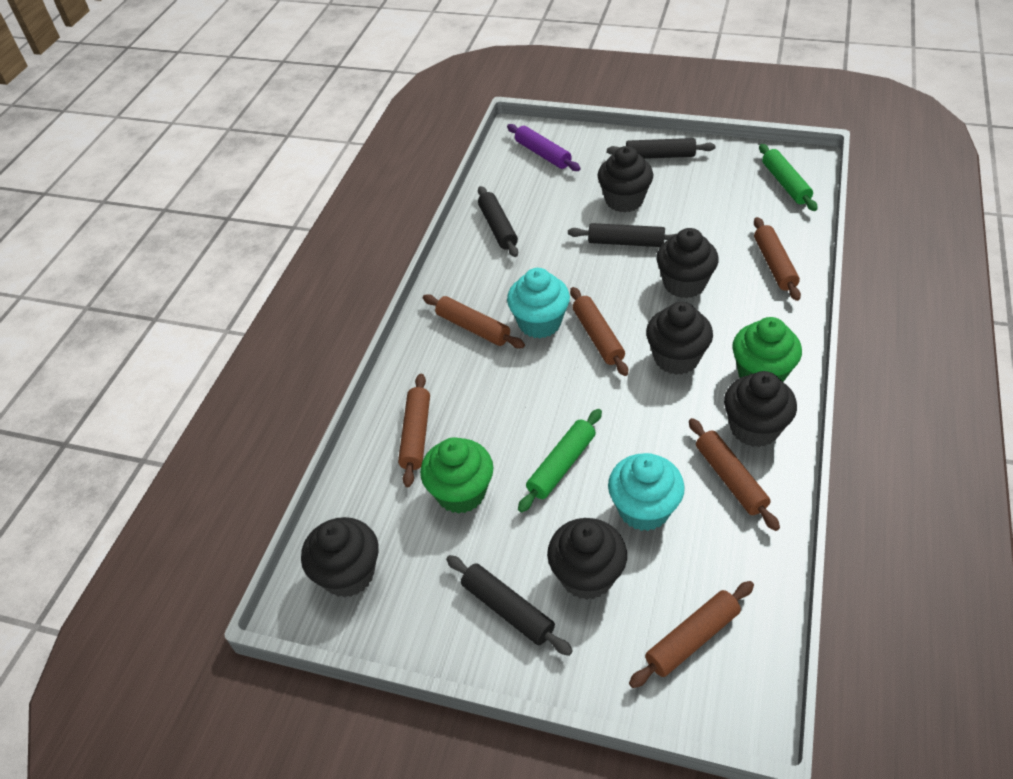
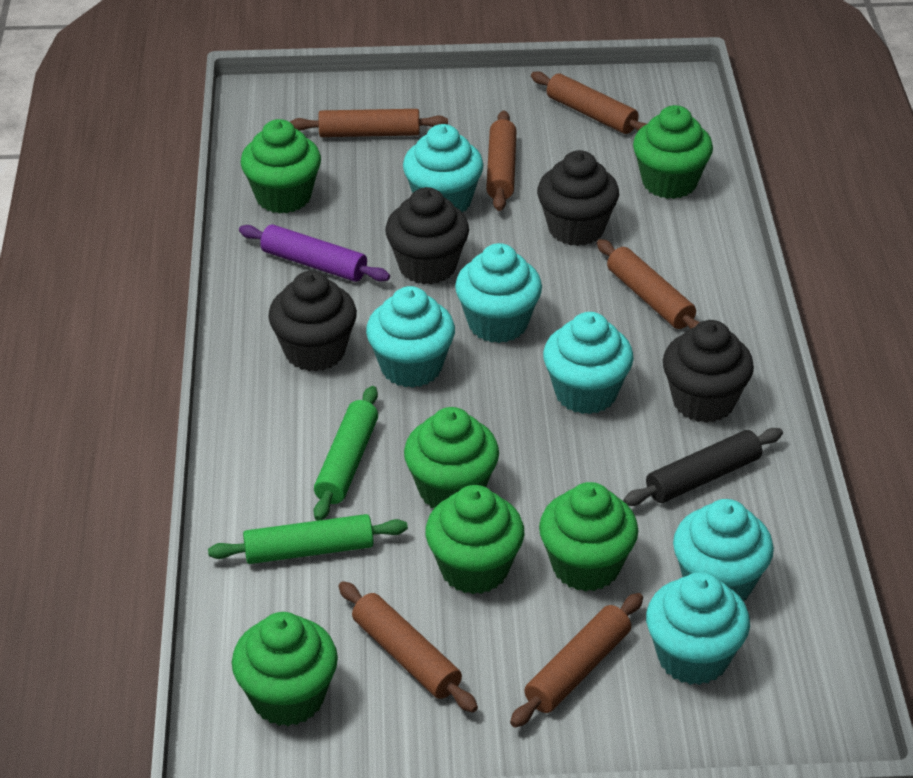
black cupcake: [301,517,379,598] [547,518,627,600] [597,146,653,212] [646,302,713,375] [656,228,719,298] [724,371,797,447] = 6 -> [268,271,357,371] [385,187,469,285] [537,150,619,246] [663,320,754,423] = 4
black rolling pin: [446,555,573,656] [478,186,518,257] [568,223,678,247] [607,138,715,159] = 4 -> [623,428,783,506] = 1
green cupcake: [420,437,493,514] [732,317,802,382] = 2 -> [232,612,338,726] [241,119,321,213] [404,407,499,508] [425,485,524,594] [539,482,638,592] [633,105,713,199] = 6
turquoise cupcake: [507,268,570,338] [608,453,685,531] = 2 -> [366,286,455,388] [403,124,484,213] [455,243,542,343] [543,312,634,414] [646,572,750,685] [673,499,774,601] = 6

